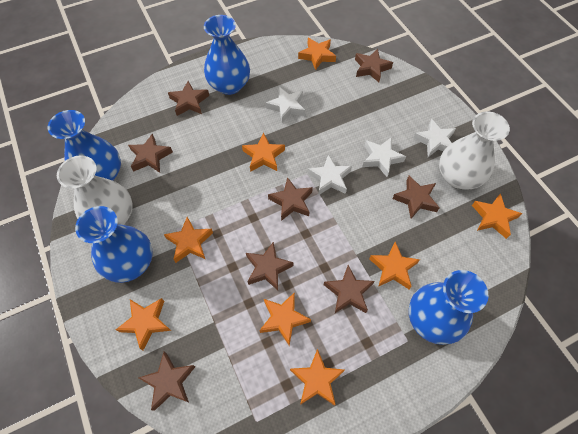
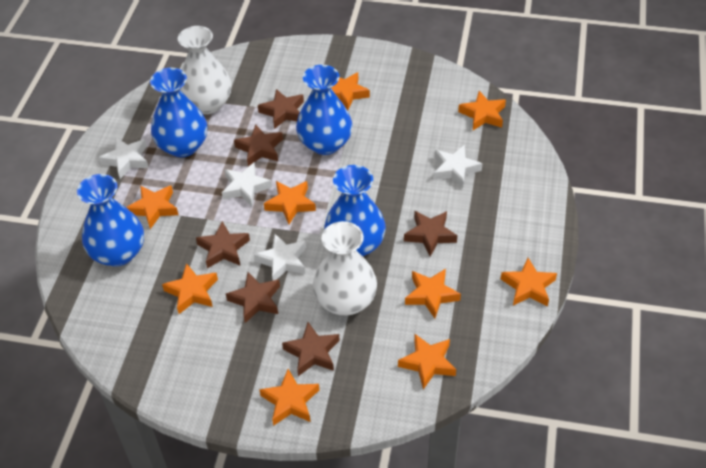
brown star: [128,133,173,173] [139,352,195,411] [168,81,209,116] [246,242,294,291] [268,177,313,221] [324,265,374,313] [355,49,393,82] [392,176,440,219] = 8 -> [196,221,250,268] [226,272,280,323] [234,124,283,166] [258,89,304,129] [282,322,340,376] [404,211,457,257] = 6
orange star: [116,298,171,350] [164,217,213,263] [242,133,285,172] [259,292,311,346] [290,349,345,406] [298,38,336,70] [369,242,420,289] [472,193,522,239] = 8 -> [126,185,178,229] [162,263,218,314] [259,369,319,426] [264,181,316,224] [331,72,370,110] [398,334,456,389] [405,269,461,319] [458,91,506,130] [501,258,557,306] = 9

